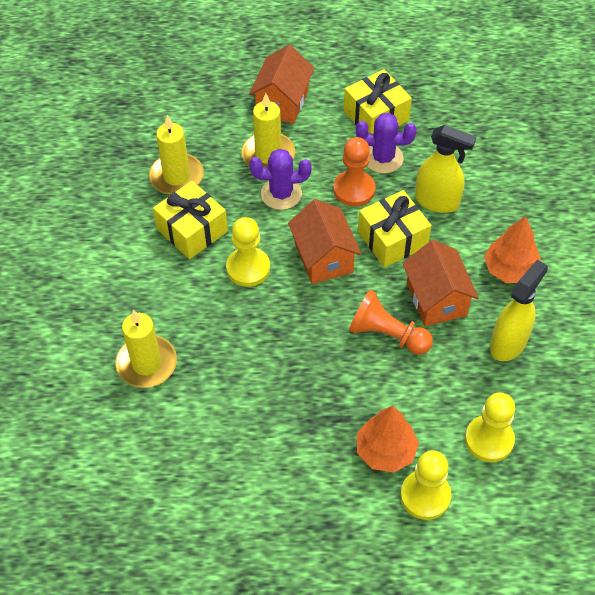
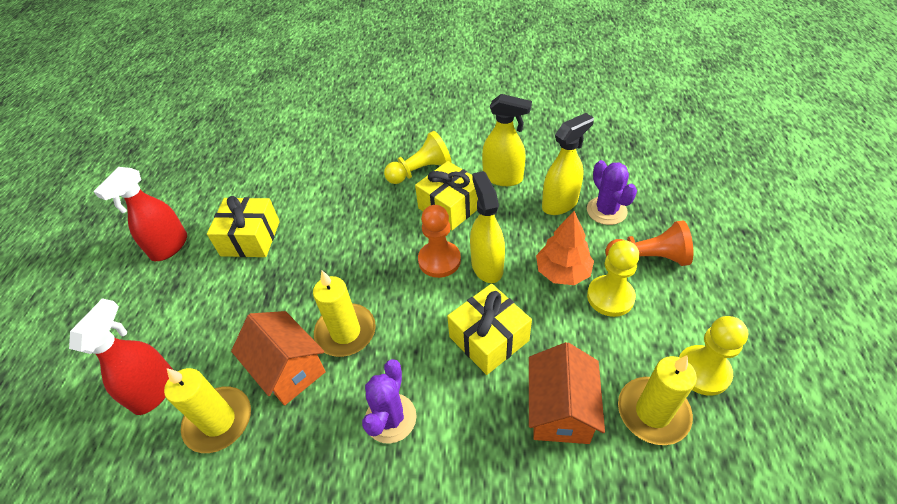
orange house: [249,45,314,124] [288,199,362,284] [403,240,479,327] = 3 -> [231,311,326,406] [529,342,605,444] = 2
orange tree: [357,406,419,473] [484,216,541,283] = 2 -> [536,211,594,285] = 1
red spray bottle: none = 0 -> [69,298,173,415] [93,167,187,261] = 2
yellow spray bottle: [415,125,476,213] [490,260,548,361] = 2 -> [470,171,505,283] [482,94,532,186] [542,113,594,215] = 3

